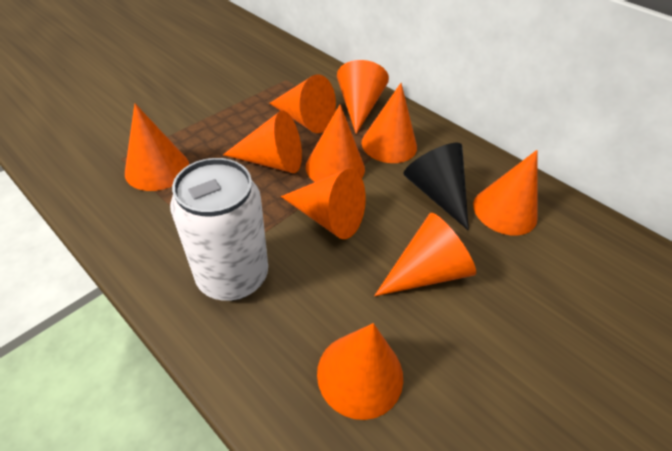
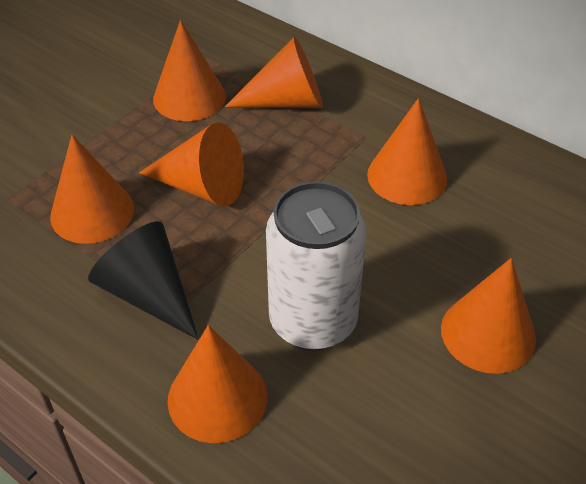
orange cone: [125,103,189,191] [223,110,302,173] [269,74,336,133] [281,169,366,239] [306,104,365,182] [317,323,403,420] [337,60,389,134] [362,83,417,163] [374,213,476,296] [473,150,537,235] = 10 -> [50,135,134,244] [139,123,244,207] [153,20,226,121] [168,325,267,443] [225,37,323,108] [367,98,447,205] [441,258,536,374] = 7

